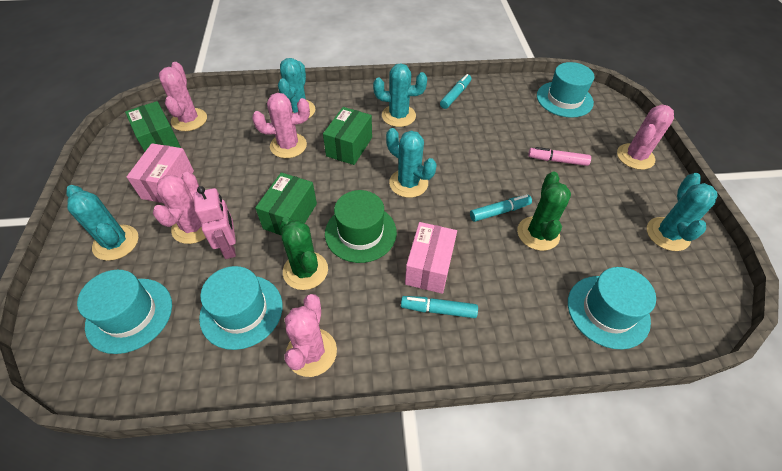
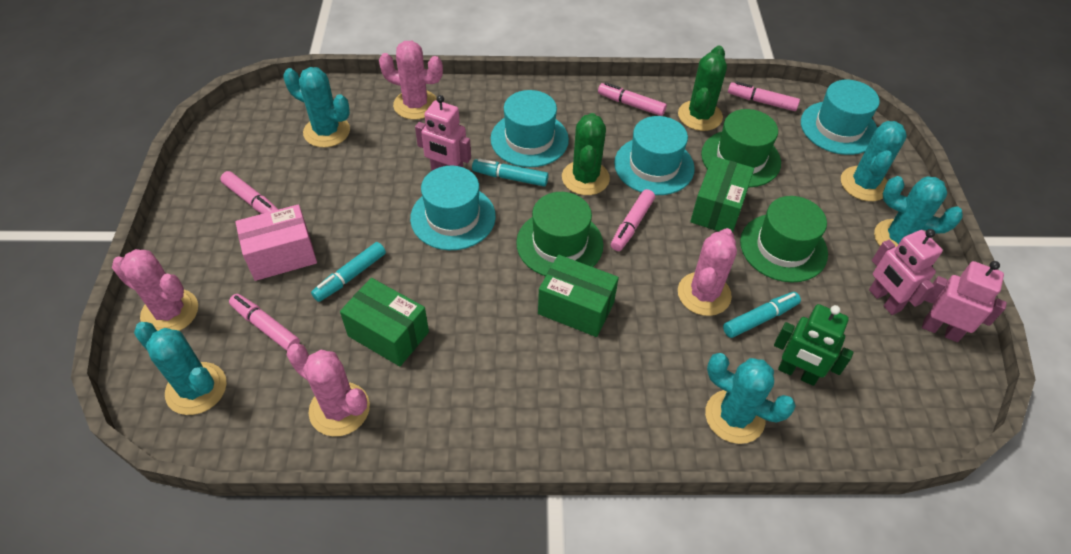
green hat: [325,190,397,263] = 1 -> [516,192,603,276] [701,109,781,187] [740,196,828,283] = 3
green robot: none = 0 -> [774,304,853,386] = 1
pink box: [127,143,194,203] [405,222,457,294] = 2 -> [235,205,317,281] = 1
pink cactus: [153,172,206,244] [159,62,207,131] [252,93,310,158] [284,294,337,377] [617,104,674,170] = 5 -> [112,249,198,331] [287,344,370,436] [379,41,443,120] [678,228,737,316] = 4
pink marker: [528,147,591,166] = 1 -> [220,171,279,214] [229,294,300,351] [598,82,667,116] [611,189,655,251] [728,81,800,111] = 5
pink robot: [194,186,236,259] = 1 -> [415,95,471,171] [869,229,943,315] [922,261,1007,342] = 3

